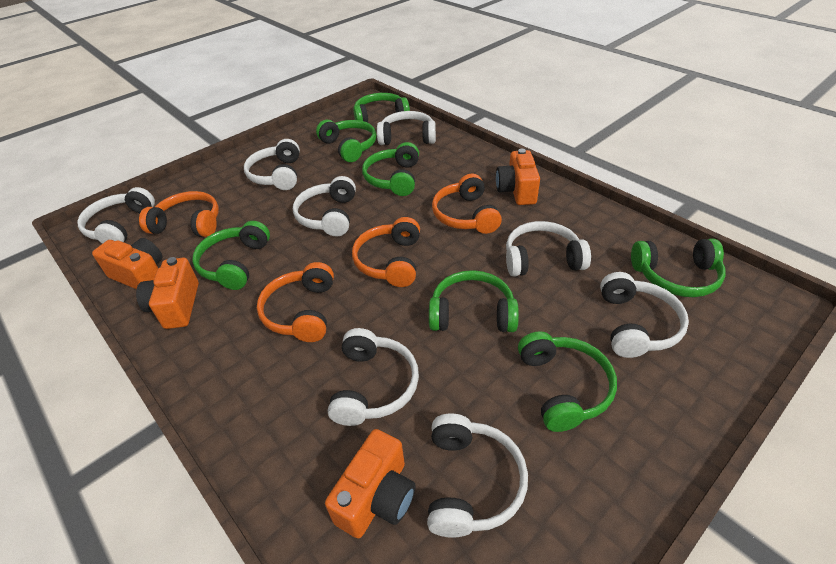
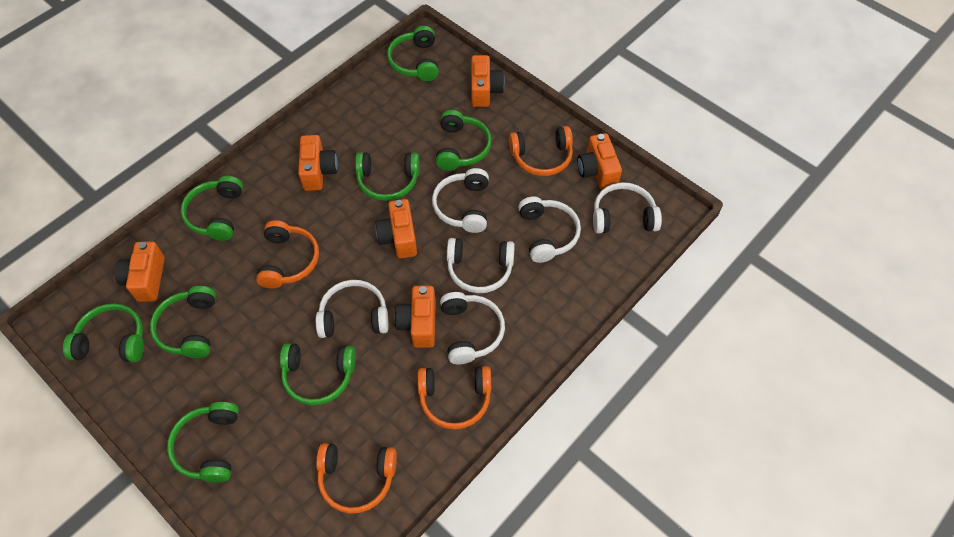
green headphones: [192,221,270,290] [316,120,376,162] [353,93,410,123] [362,142,419,196] [429,270,519,332] [518,331,617,432] [631,238,726,297] = 7 -> [63,303,144,362] [150,286,216,358] [167,402,239,483] [181,176,243,241] [280,343,356,405] [355,152,420,201] [387,26,439,81] [436,110,492,171] = 8
orange camera: [92,238,162,289] [136,257,199,329] [325,429,416,538] [496,149,540,205] = 4 -> [115,241,165,302] [298,135,338,191] [375,199,417,259] [395,286,436,348] [471,55,505,107] [577,133,622,190] = 6
white headphones: [77,187,155,244] [244,139,300,190] [293,176,356,236] [328,328,419,426] [377,111,436,145] [427,413,528,538] [506,221,591,277] [600,272,689,358] = 8 -> [316,280,389,338] [432,168,489,233] [440,292,505,365] [447,238,515,293] [518,196,581,263] [593,182,662,234] = 6

